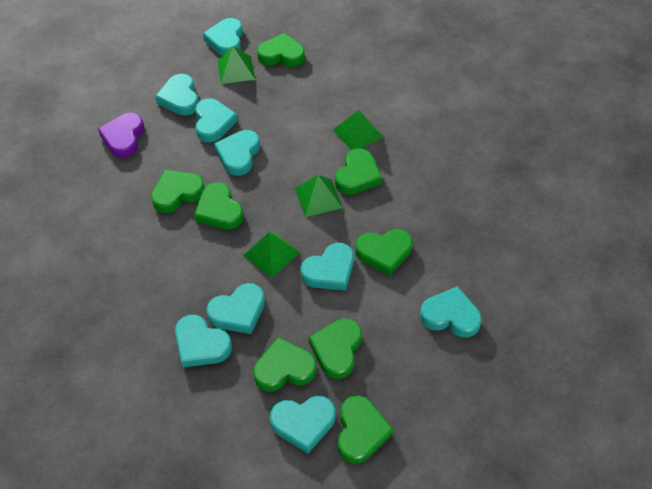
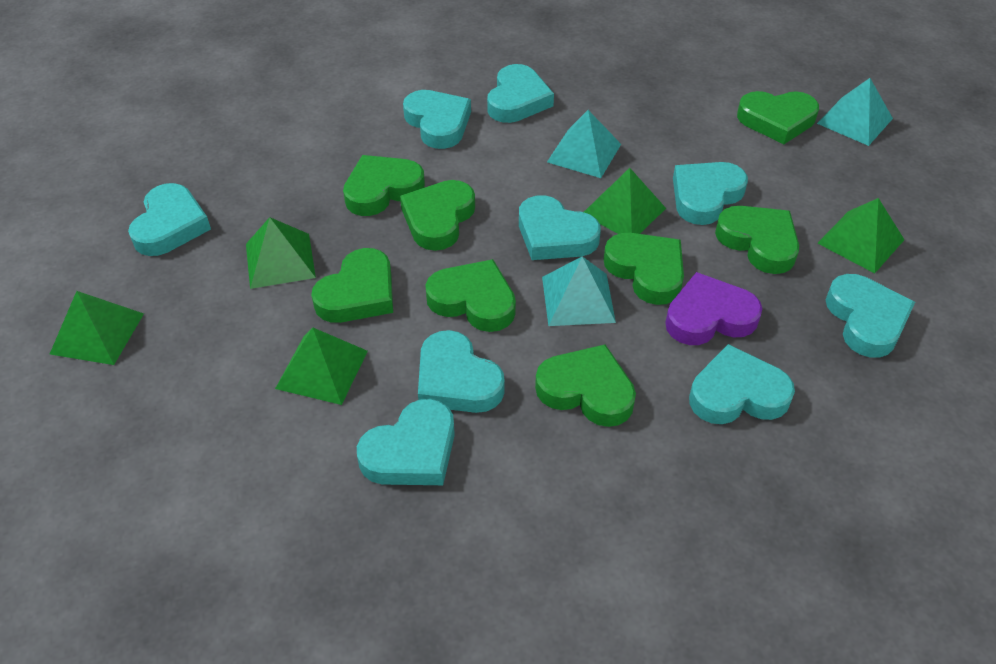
green pyramid: [218,46,255,84] [243,231,300,278] [295,175,342,217] [333,110,383,150] = 4 -> [50,291,144,365] [246,217,316,289] [275,327,368,405] [584,168,666,234] [818,198,905,273] = 5
turquoise pyramid: none = 0 -> [542,256,616,326] [547,110,621,178] [817,78,893,146] = 3

